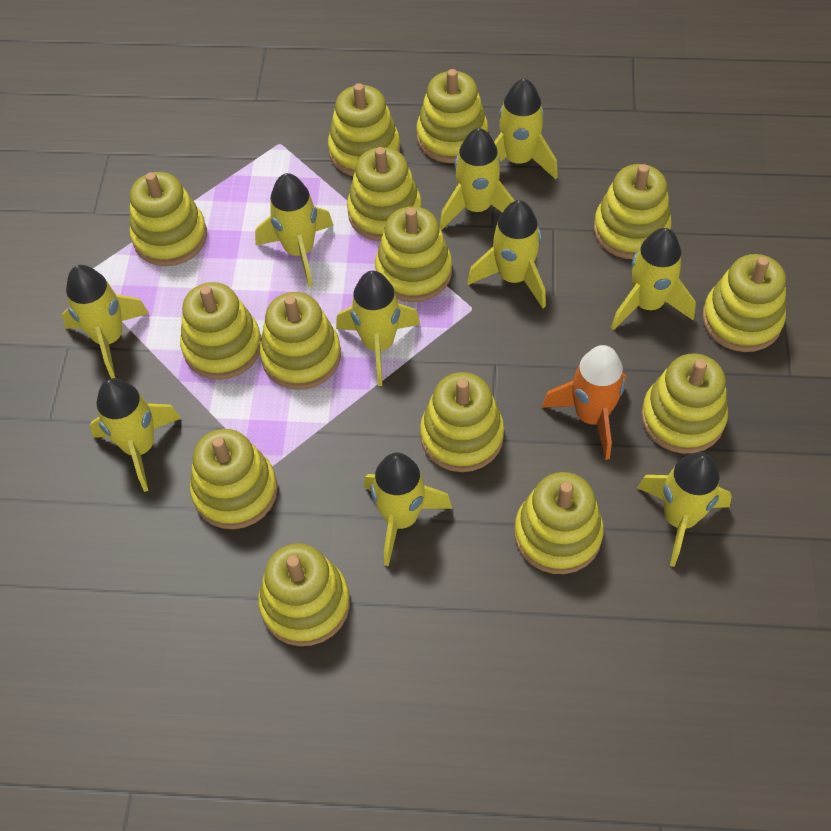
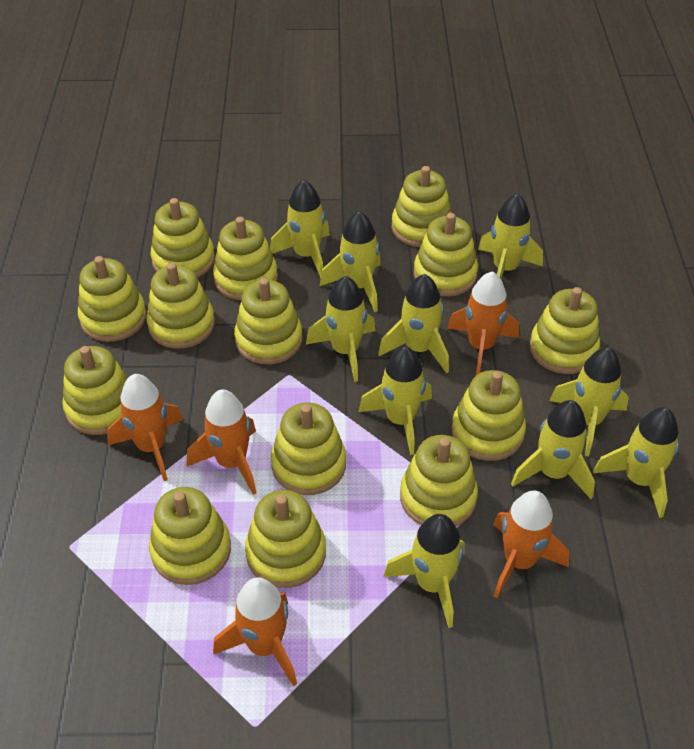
orange rocket: [542,345,627,460] = 1 -> [107,374,183,481] [187,389,256,495] [213,577,297,687] [447,271,519,375] [493,490,570,598] = 5

